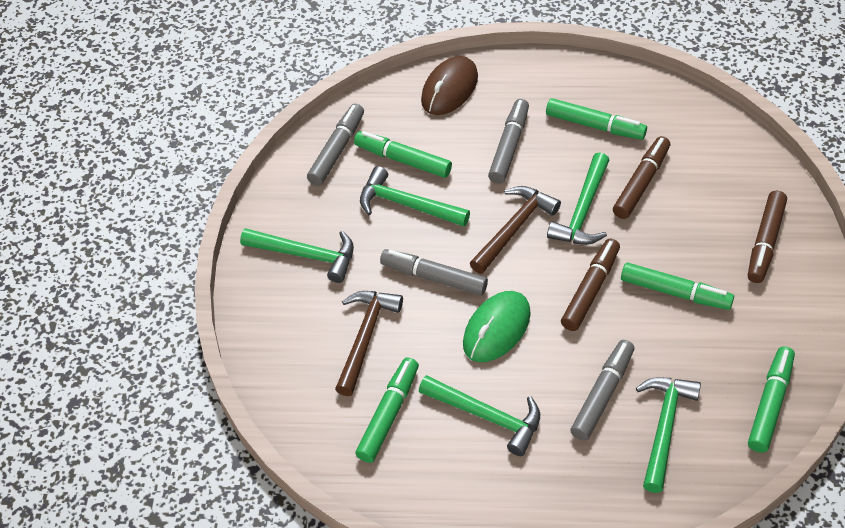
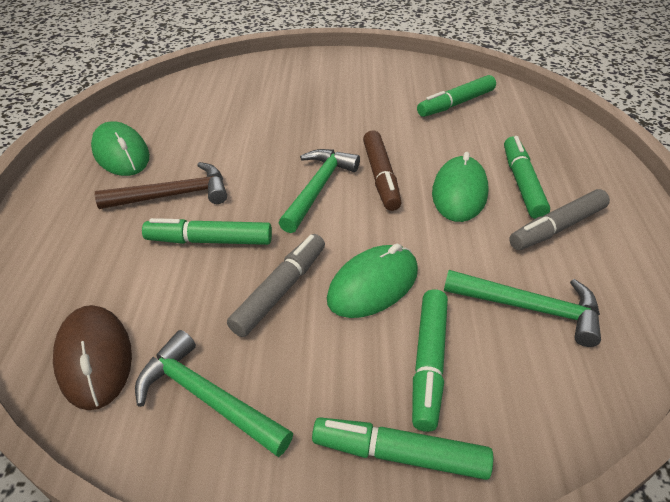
brown hammer: [335,291,403,396] [470,186,561,274] = 2 -> [95,162,227,209] = 1
brown marker: [561,239,620,331] [613,136,670,219] [748,191,787,283] = 3 -> [363,130,402,211] = 1
green hammer: [240,228,354,283] [360,166,470,227] [419,375,540,456] [547,152,609,245] [636,377,701,493] = 5 -> [135,330,293,457] [279,149,360,233] [444,270,601,347] = 3
green mouse: [463,291,531,362] = 1 -> [91,121,150,176] [327,244,418,318] [432,152,489,222] = 3
grey marker: [307,104,364,186] [380,249,488,295] [488,99,529,183] [570,340,634,441] = 4 -> [227,234,325,337] [509,189,610,250] = 2

